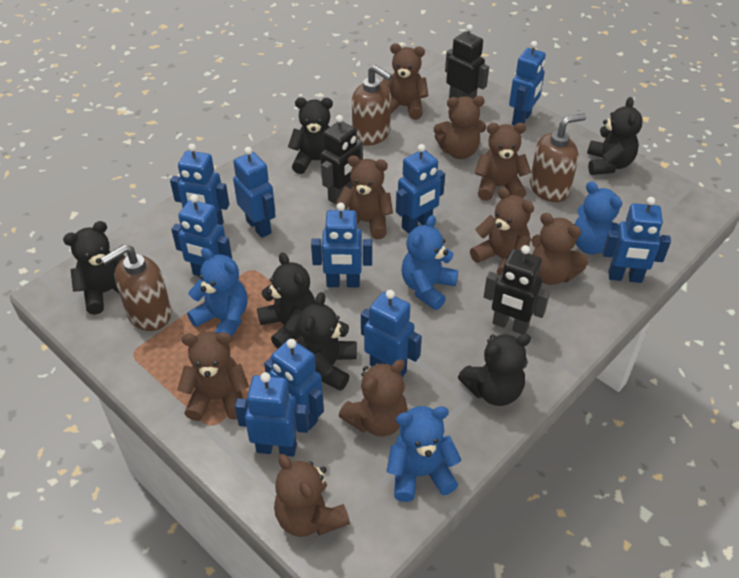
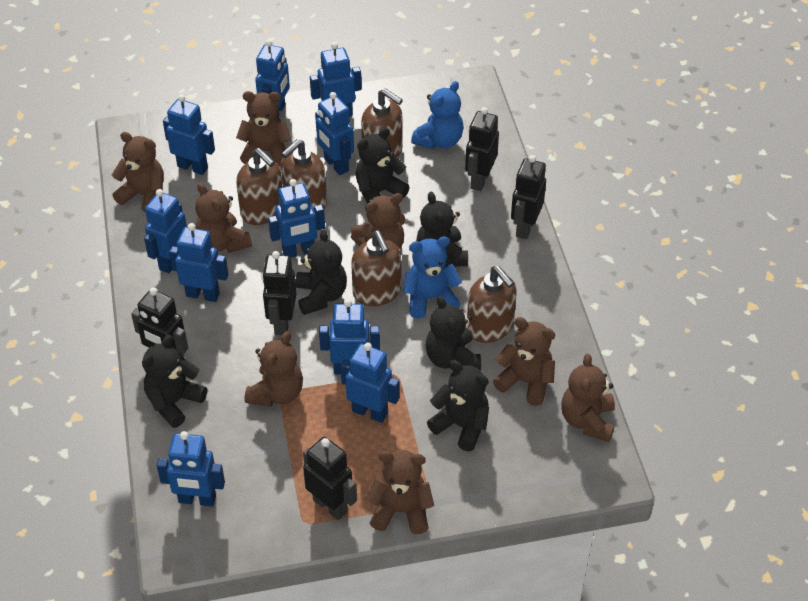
black robot: [320,115,363,204] [445,24,489,99] [484,245,550,334] = 3 -> [131,287,188,358] [262,251,296,335] [303,437,357,520] [465,107,499,191] [511,155,546,239] = 5
blue teddy bear: [187,248,248,336] [387,406,461,502] [402,215,458,310] [575,181,622,255] = 4 -> [403,236,462,318] [411,81,464,149] = 2
brown soap dispenser: [101,244,172,331] [352,65,392,146] [530,113,586,202] = 3 -> [236,148,282,225] [281,139,327,209] [351,231,401,306] [361,88,403,157] [467,266,517,343] = 5
brown teddy bear: [177,331,249,421] [274,454,350,537] [336,155,393,239] [339,360,407,436] [382,43,428,120] [434,96,486,159] [470,187,534,276] [475,123,531,201] [532,213,589,285] = 9 -> [112,132,164,213] [195,183,252,253] [236,91,291,166] [245,331,303,407] [351,193,405,250] [367,450,434,534] [493,317,555,406] [561,354,615,442] = 8

